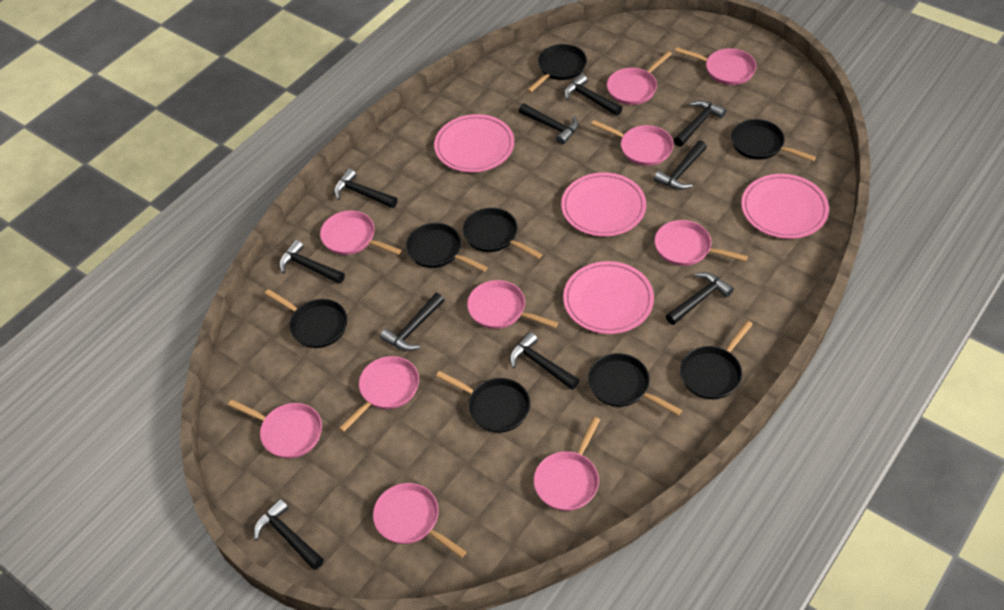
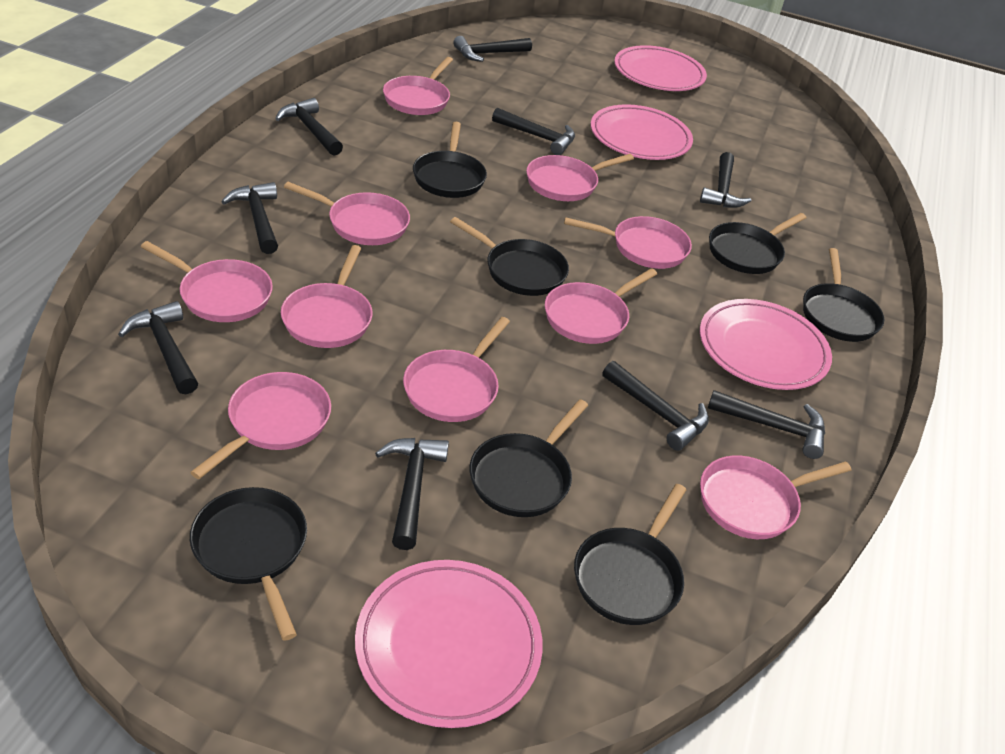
black hammer: [254,499,324,570] [279,240,345,284] [334,169,397,208] [380,293,444,351] [510,332,579,390] [519,103,579,145] [564,74,622,116] [654,140,707,190] [666,272,734,325] [674,100,726,147] = 10 -> [118,301,198,394] [221,182,278,254] [275,98,343,156] [375,438,449,550] [453,36,532,62] [492,108,575,155] [603,361,709,451] [700,152,751,208] [708,390,825,459] = 9
black pan: [265,289,347,348] [406,223,488,272] [436,371,530,433] [462,208,542,259] [527,44,587,93] [588,353,682,416] [680,321,753,399] [731,119,816,162] = 8 -> [190,487,307,641] [413,122,487,198] [450,217,569,296] [470,399,588,517] [574,484,686,625] [709,213,807,274] [803,248,884,342] = 7

